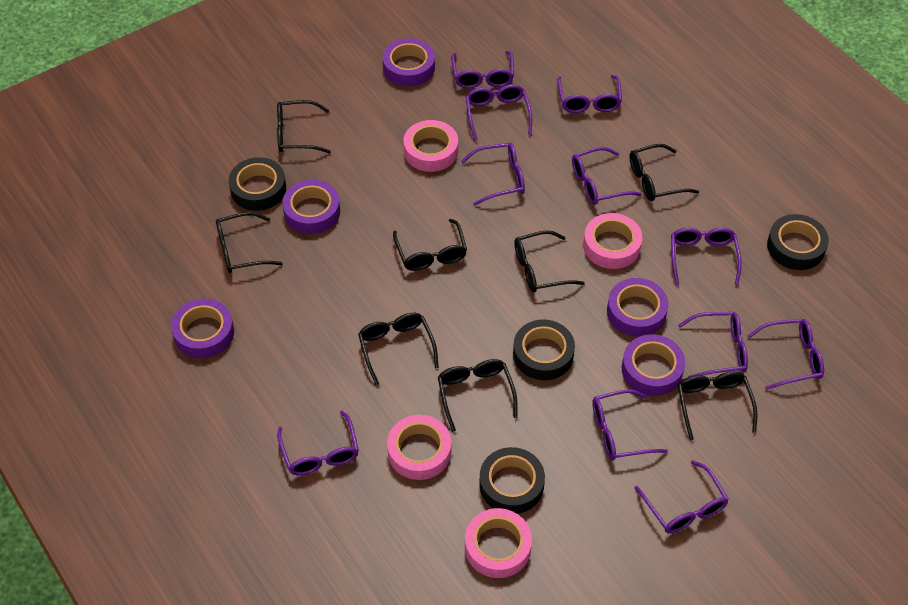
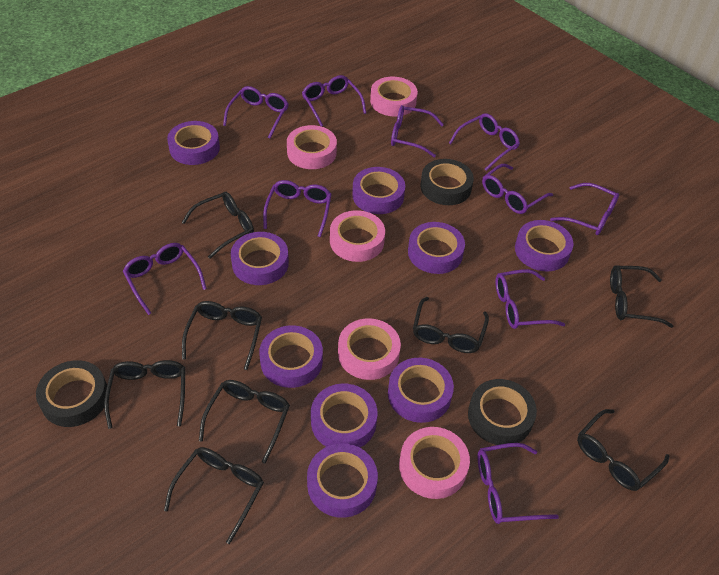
black tape: [229,157,286,211] [479,447,545,514] [513,320,575,380] [767,214,829,270] = 4 -> [36,360,107,427] [421,159,474,205] [468,379,537,445] = 3
pink tape: [387,415,451,480] [403,120,458,172] [465,508,532,578] [583,213,642,269] = 4 -> [287,125,337,169] [330,210,385,262] [338,318,401,380] [370,77,418,116] [399,427,470,499] = 5
purple glasses: [277,411,359,475] [451,51,514,88] [461,143,525,206] [466,84,532,141] [557,75,622,113] [572,147,642,205] [592,389,668,460] [635,460,729,533] [671,228,742,285] [678,312,748,377] [747,319,824,390] = 11 -> [123,243,207,315] [223,86,289,138] [263,180,332,237] [302,75,366,127] [391,105,444,157] [449,113,520,171] [478,443,559,524] [482,163,553,214] [495,269,565,329] [550,183,619,235] = 10
purple tape: [171,299,234,358] [282,180,340,234] [383,38,435,87] [607,278,668,337] [622,334,685,396] = 5 -> [167,121,220,165] [231,232,289,285] [259,325,323,388] [307,443,378,518] [311,384,378,448] [352,167,405,214] [388,358,454,423] [408,222,465,274] [515,220,574,272] = 9

